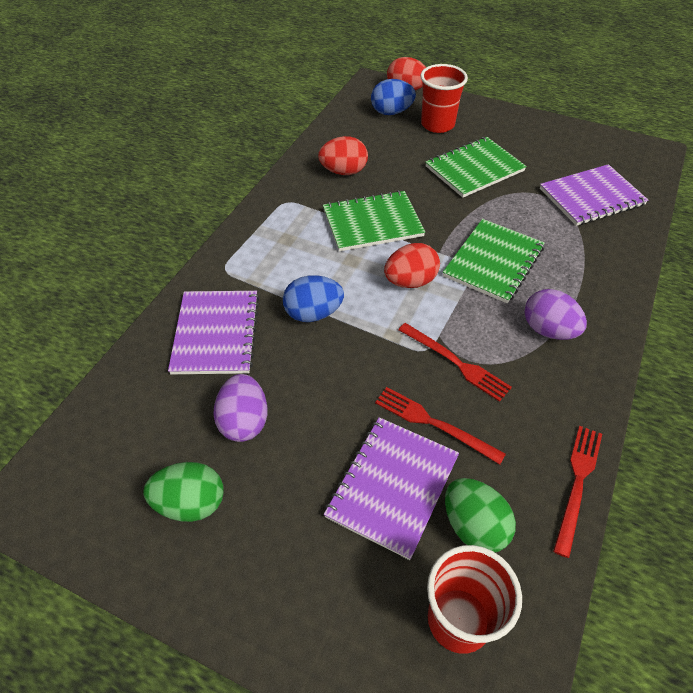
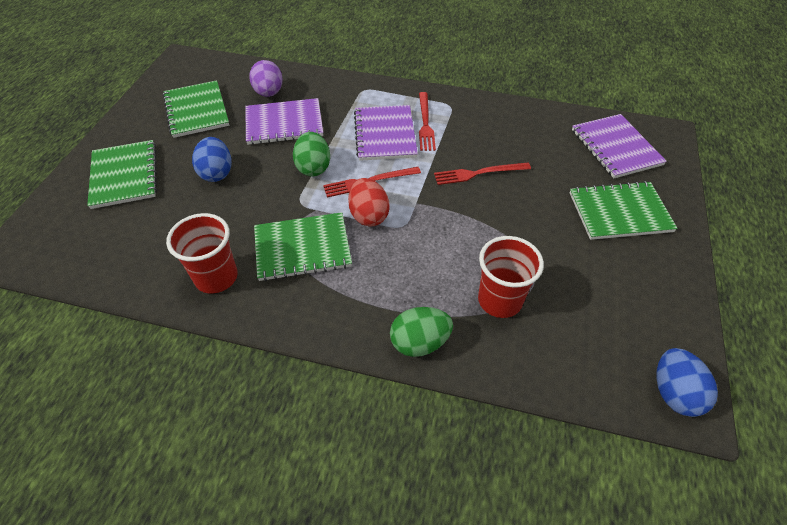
green notebook: [323,190,425,251] [425,137,527,198] [443,219,545,303] = 3 -> [87,140,157,209] [163,80,229,138] [254,212,352,281] [570,181,678,240] = 4
purple egg: [213,374,268,442] [524,289,587,340] = 2 -> [249,60,283,97] = 1
red egg: [318,136,368,175] [384,243,440,288] [387,57,426,90] = 3 -> [348,178,390,227] = 1

